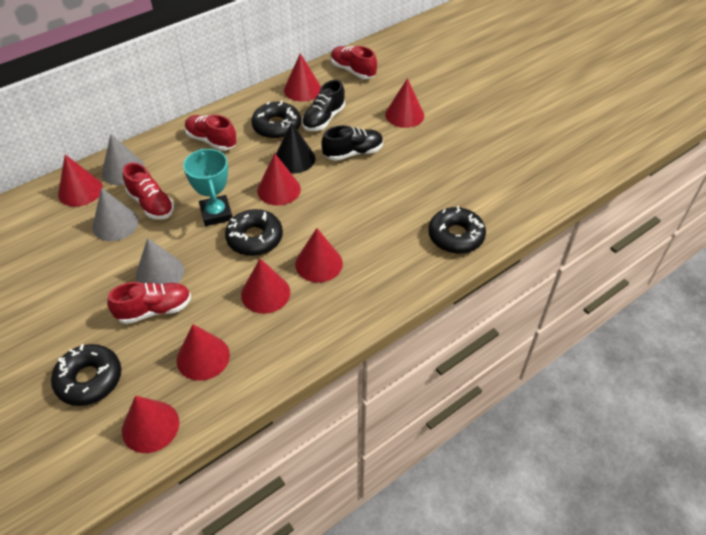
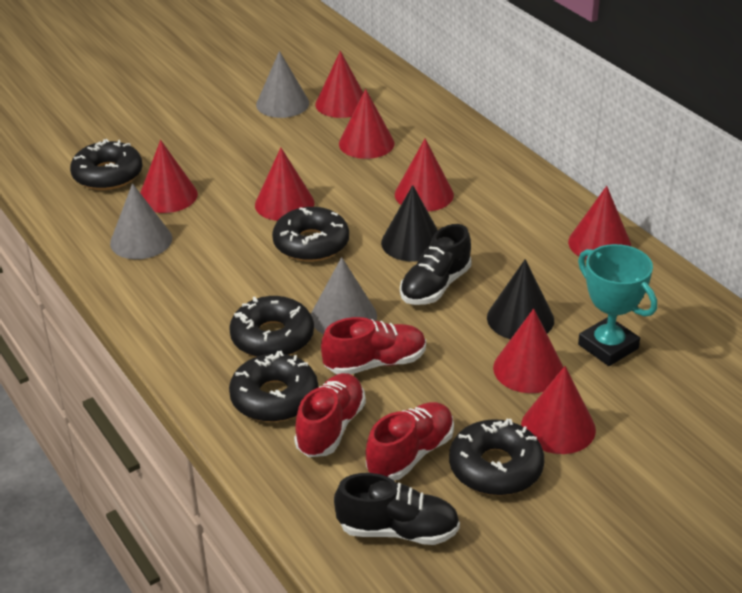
black cone: [276,122,315,173] = 1 -> [381,185,438,262] [487,259,554,339] = 2
black donut: [51,344,121,406] [225,209,283,256] [251,101,301,139] [428,206,486,254] = 4 -> [70,139,143,190] [229,296,314,357] [229,351,318,422] [272,207,349,262] [449,418,544,496] = 5
red shoe: [107,282,191,324] [123,162,174,220] [185,115,237,151] [331,46,377,79] = 4 -> [294,373,366,457] [321,317,426,374] [366,402,454,480] = 3

